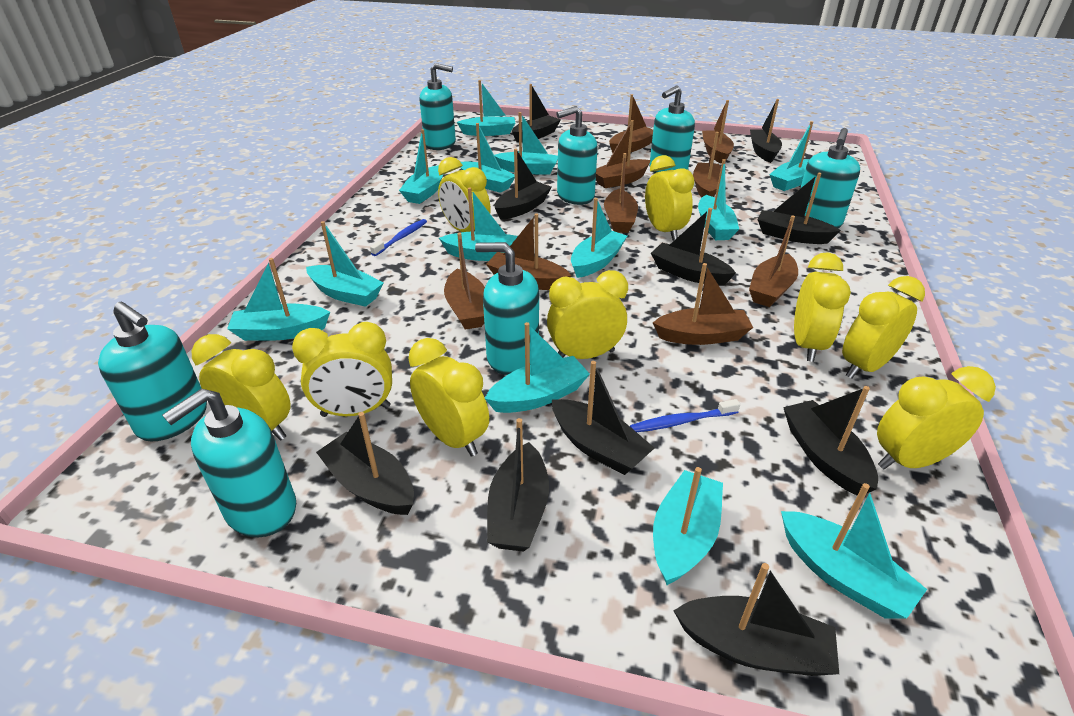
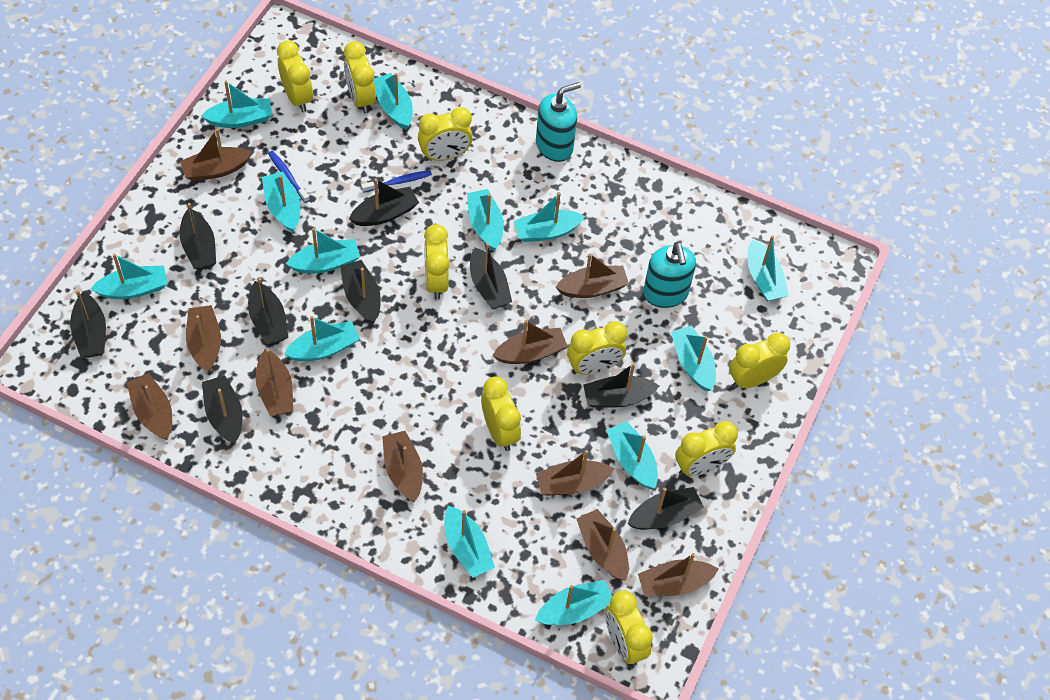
black boat: [316,412,414,515] [487,418,549,552] [495,149,552,220] [512,84,561,143] [552,361,654,475] [651,208,736,286] [673,563,839,676] [750,99,782,163] [758,173,841,244] [783,386,878,495] = 10 -> [70,290,106,358] [180,203,216,270] [202,375,243,444] [248,278,289,345] [340,260,381,324] [349,178,419,226] [470,243,512,309] [583,363,659,408] [627,487,704,530] = 9
brown boat: [444,233,485,330] [486,213,572,290] [596,120,651,188] [604,153,638,233] [609,94,653,153] [653,263,753,345] [693,132,721,198] [702,100,734,164] [749,215,798,307] = 9 -> [127,373,172,440] [180,129,252,181] [186,305,221,373] [255,349,293,416] [382,431,423,502] [493,320,568,364] [536,450,614,496] [555,253,629,298] [577,509,629,581] [638,553,719,597] = 10
turquoise soap dispenser: [98,302,207,442] [162,389,296,537] [420,63,456,150] [475,242,539,375] [556,106,598,205] [649,85,695,173] [800,128,860,228] = 7 -> [536,82,581,162] [643,242,696,308] = 2

